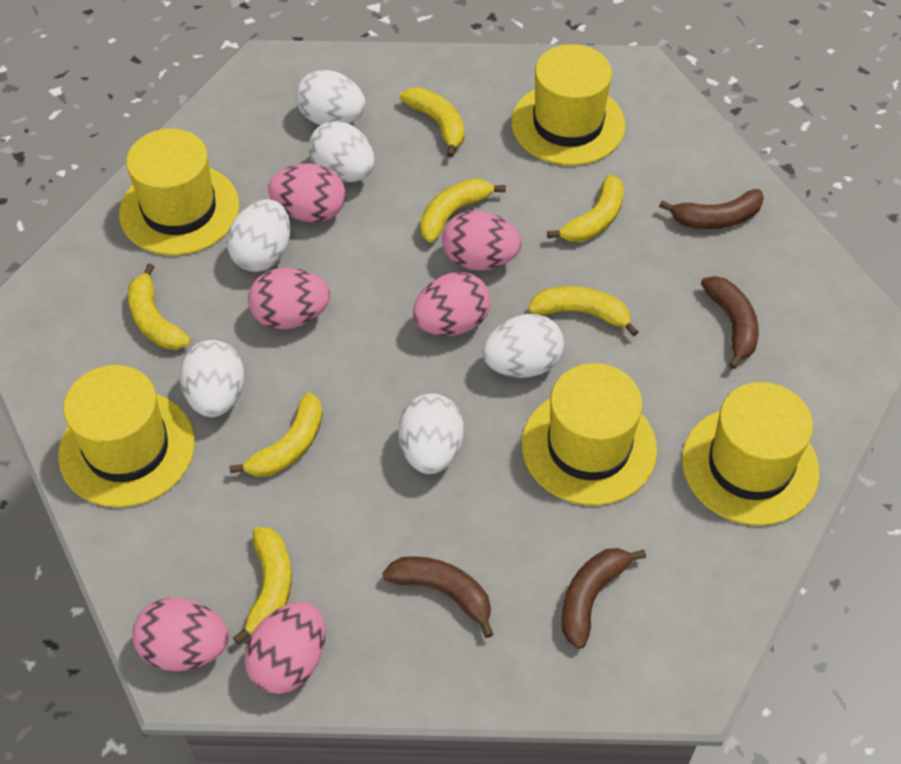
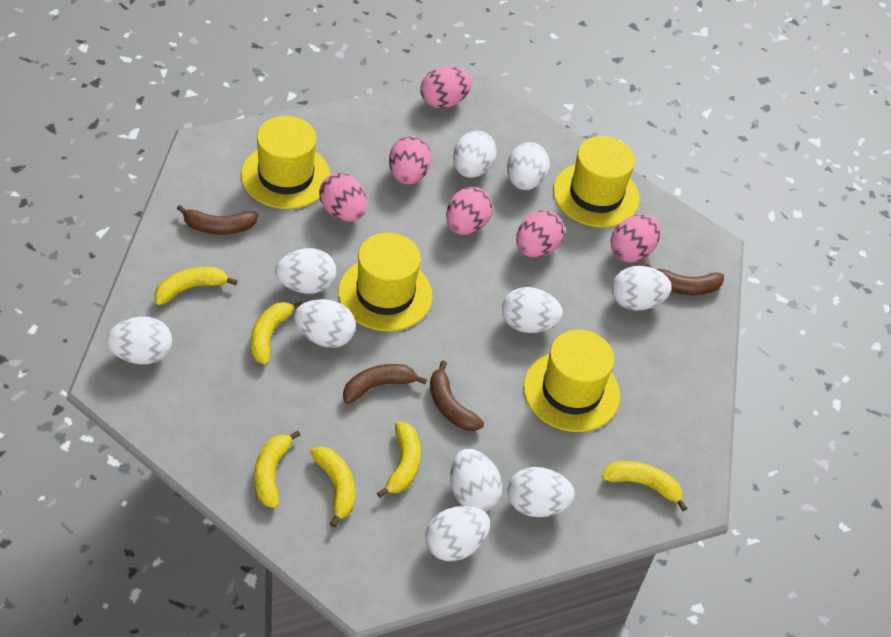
white egg: [180,340,244,417] [227,199,290,272] [296,70,365,125] [308,121,374,182] [398,393,464,474] [482,314,564,378] = 6 -> [106,317,172,364] [275,248,336,294] [294,299,356,348] [425,506,490,561] [450,449,503,512] [453,131,497,178] [502,287,563,333] [507,142,550,190] [507,467,575,517] [612,266,672,311] = 10
yellow banana: [128,263,191,349] [229,392,322,477] [233,527,292,644] [400,87,464,157] [420,178,506,243] [528,286,639,337] [547,174,624,242] = 7 -> [154,267,238,305] [251,301,303,364] [254,431,300,508] [310,447,355,528] [377,422,421,498] [601,461,687,511] = 6
yellow hat: [58,365,195,507] [119,129,239,255] [512,44,625,166] [522,363,657,505] [682,382,820,526] = 5 -> [241,116,331,209] [338,233,432,331] [523,330,620,432] [553,136,640,227] = 4

